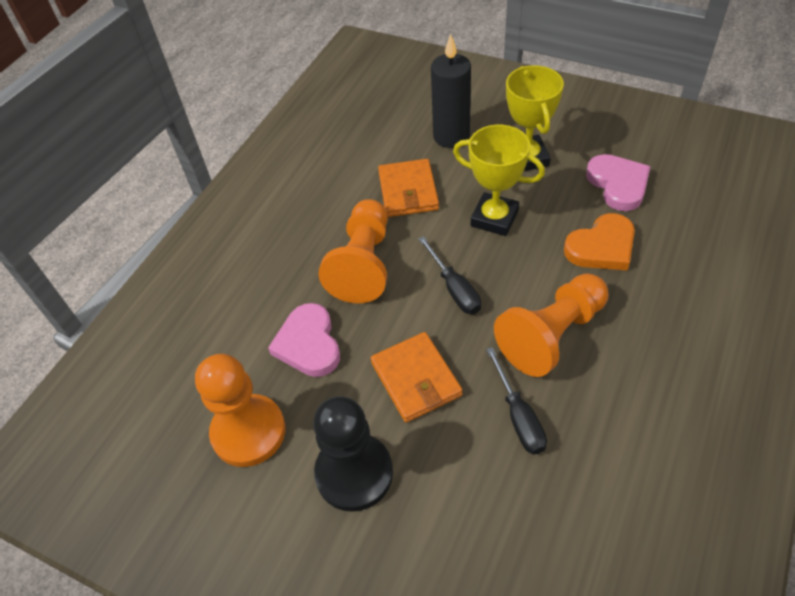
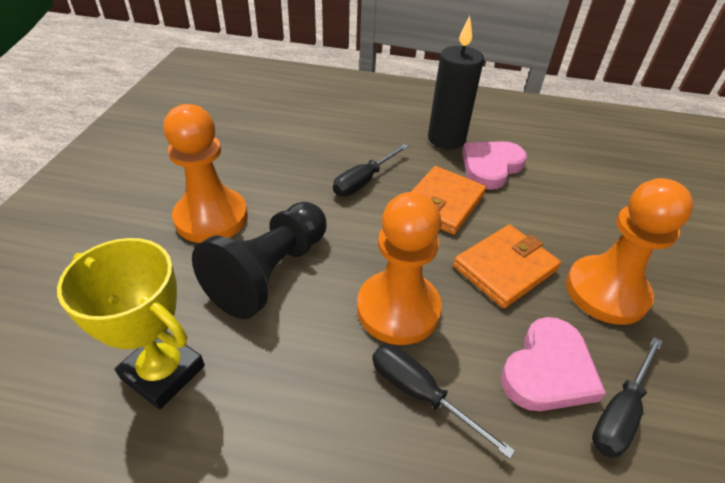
black screwdriver: [418,236,481,314] [486,347,547,454] = 2 -> [333,144,409,196] [372,344,515,459] [592,337,663,458] = 3
orange heart: [564,213,635,271] = 1 -> none = 0
yellow trophy: [453,125,545,236] [506,65,564,172] = 2 -> [57,238,205,409] = 1

